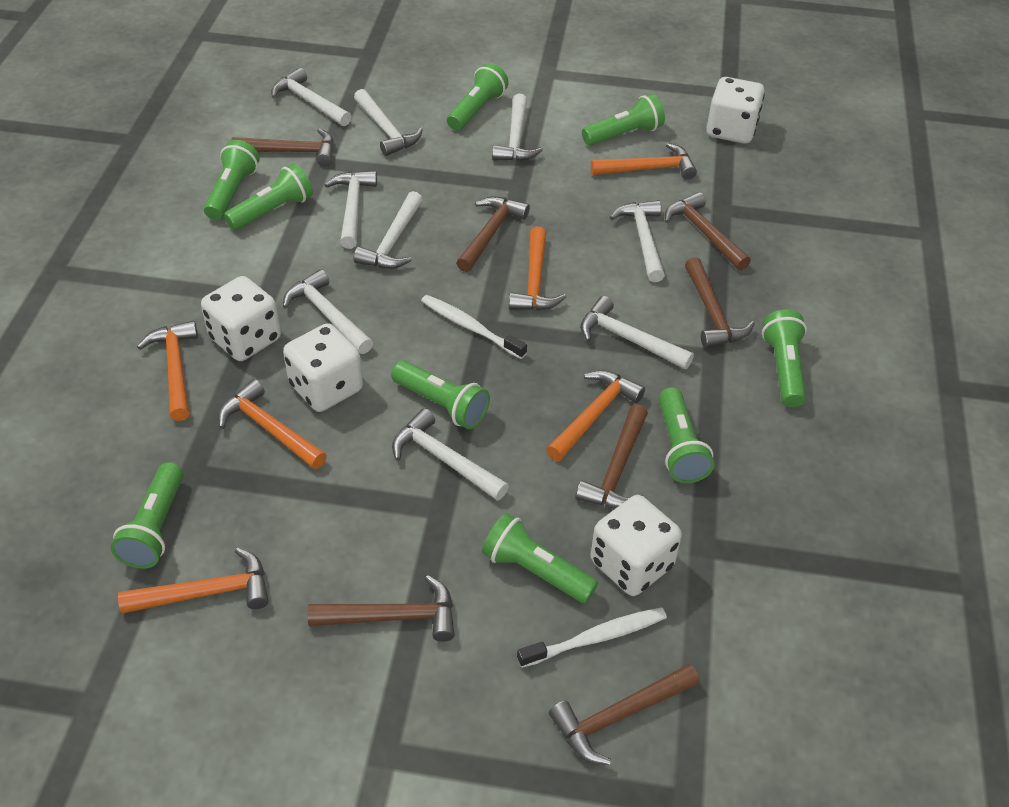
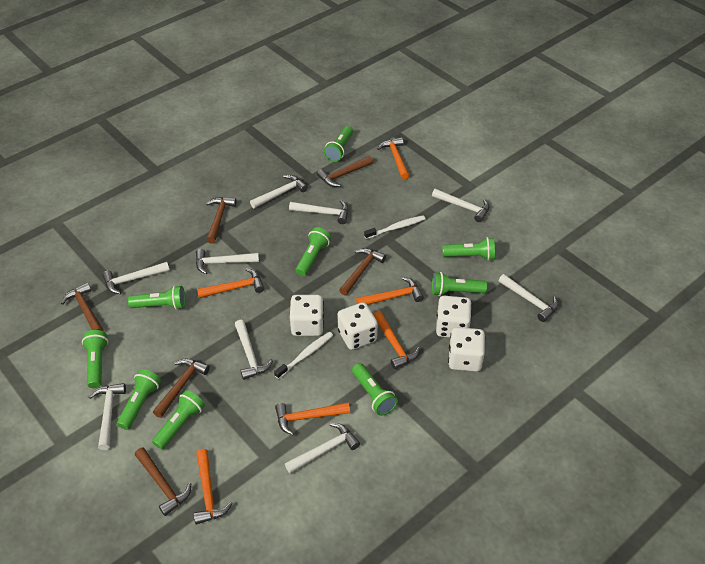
brown hammer: [231,128,334,166] [307,575,455,642] [456,196,530,272] [549,664,700,765] [575,404,648,509] [665,192,751,270] [685,257,755,348] = 7 -> [61,282,104,332] [135,447,191,516] [153,359,210,418] [206,197,237,244] [317,156,373,187] [339,248,386,296] = 6

